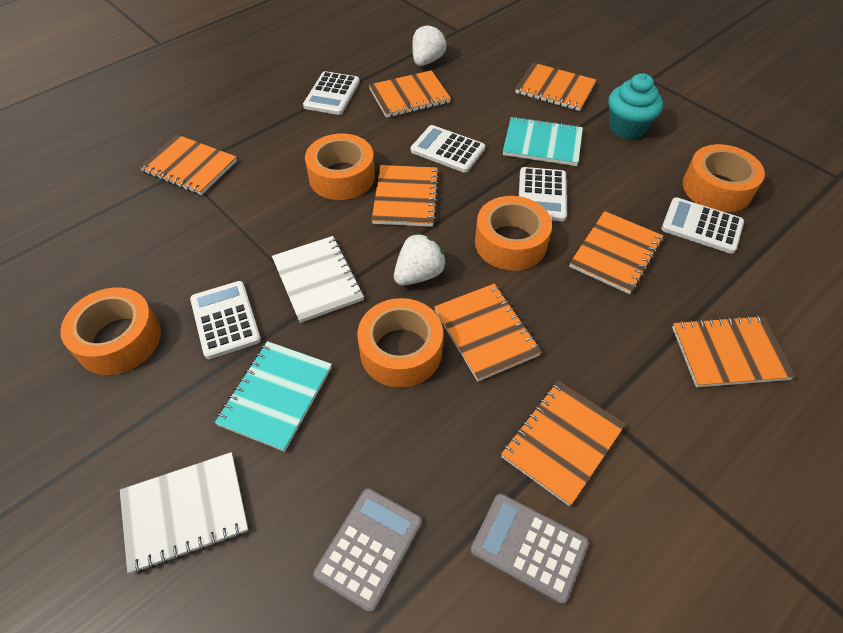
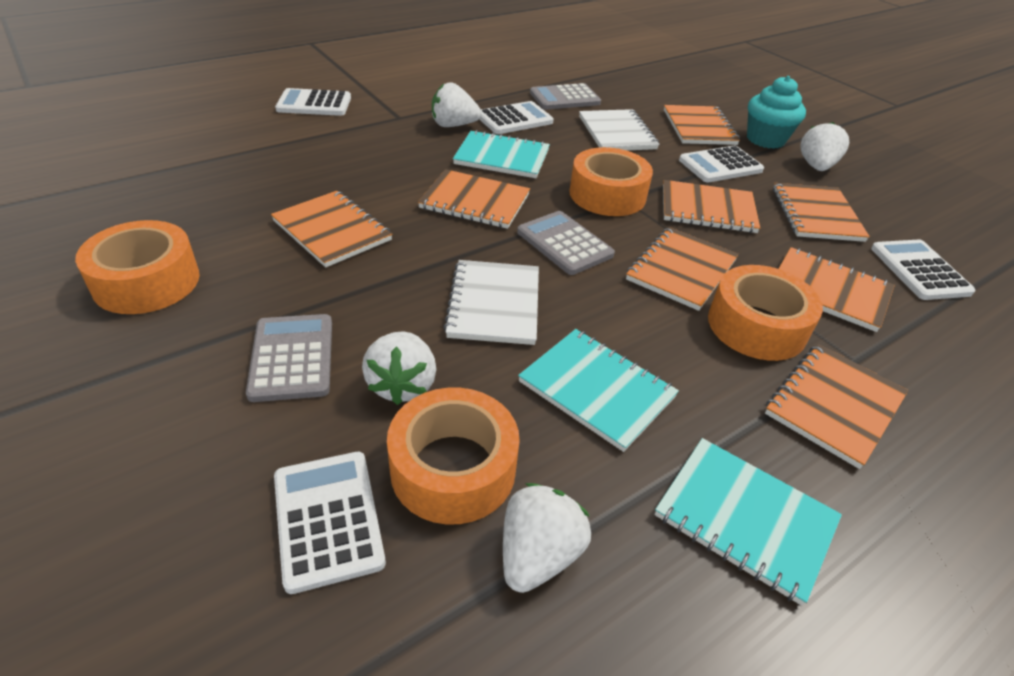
grey calculator: [313,488,422,613] [470,494,589,604] = 2 -> [246,314,332,402] [517,211,615,275] [530,83,601,110] = 3
orange tape: [60,288,161,375] [305,133,375,200] [357,298,443,387] [475,196,552,271] [683,144,765,212] = 5 -> [75,220,200,314] [387,388,520,525] [569,147,653,216] [708,265,823,361] = 4
turquoise notebook: [215,341,332,452] [503,117,583,166] = 2 -> [453,130,550,178] [518,329,679,452] [655,438,842,606] = 3
white strawberry: [394,233,446,286] [412,24,446,66] = 2 -> [362,331,436,405] [432,82,482,127] [503,483,591,593] [800,122,849,171] = 4

